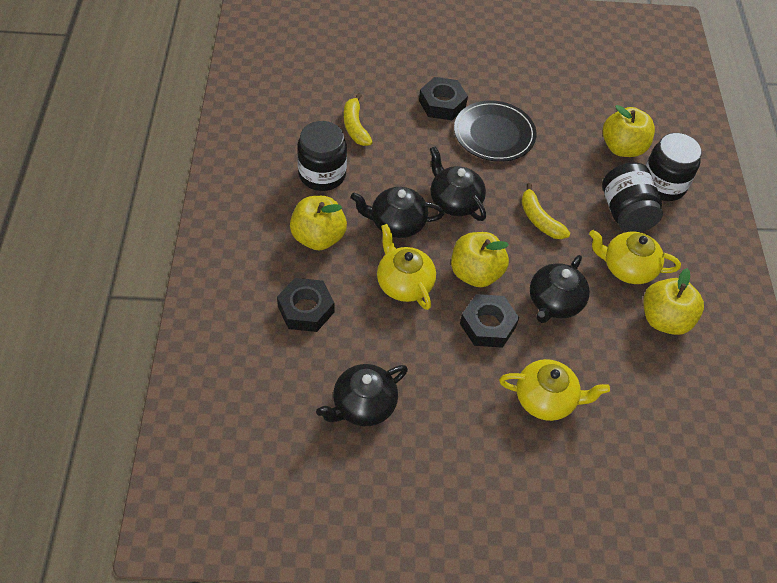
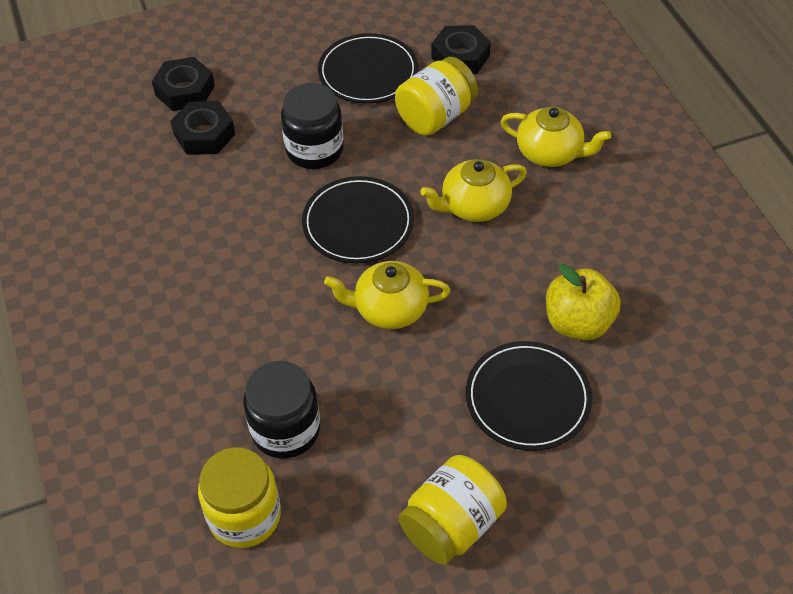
black jar: [297,121,347,191] [602,162,663,232] [645,133,702,201] = 3 -> [243,361,320,459] [281,83,344,169] = 2
black plate: [454,100,537,162] = 1 -> [302,176,414,263] [318,33,418,104] [466,341,592,451] = 3
black teapot: [316,364,408,426] [351,187,444,238] [430,146,486,221] [530,255,590,323] = 4 -> none = 0
yellow apple: [290,196,347,250] [451,232,509,287] [603,105,655,157] [643,268,704,335] = 4 -> [546,264,621,341] = 1
yellow banana: [344,93,373,146] [521,183,570,239] = 2 -> none = 0
yellow jar: none = 0 -> [198,447,281,548] [395,57,478,136] [399,455,507,565] = 3

